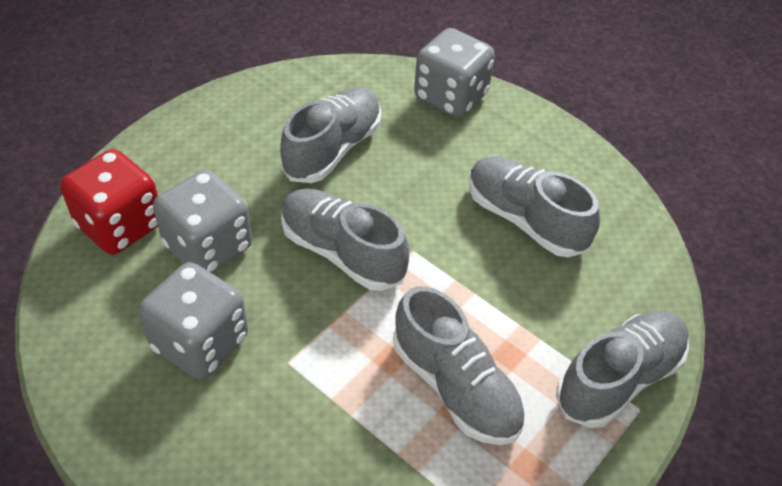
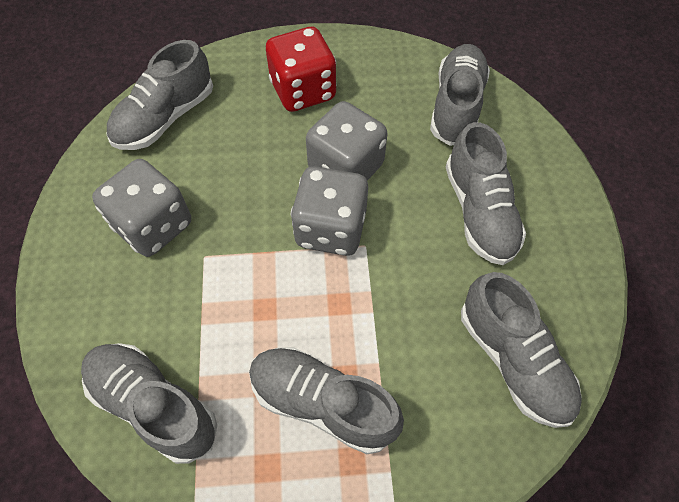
grey shoe: [280,87,381,183] [281,189,409,291] [393,286,526,445] [469,156,600,257] [556,311,689,428] = 5 -> [81,343,217,464] [106,40,213,150] [249,347,404,454] [430,44,490,146] [446,122,526,265] [461,272,582,428] = 6

